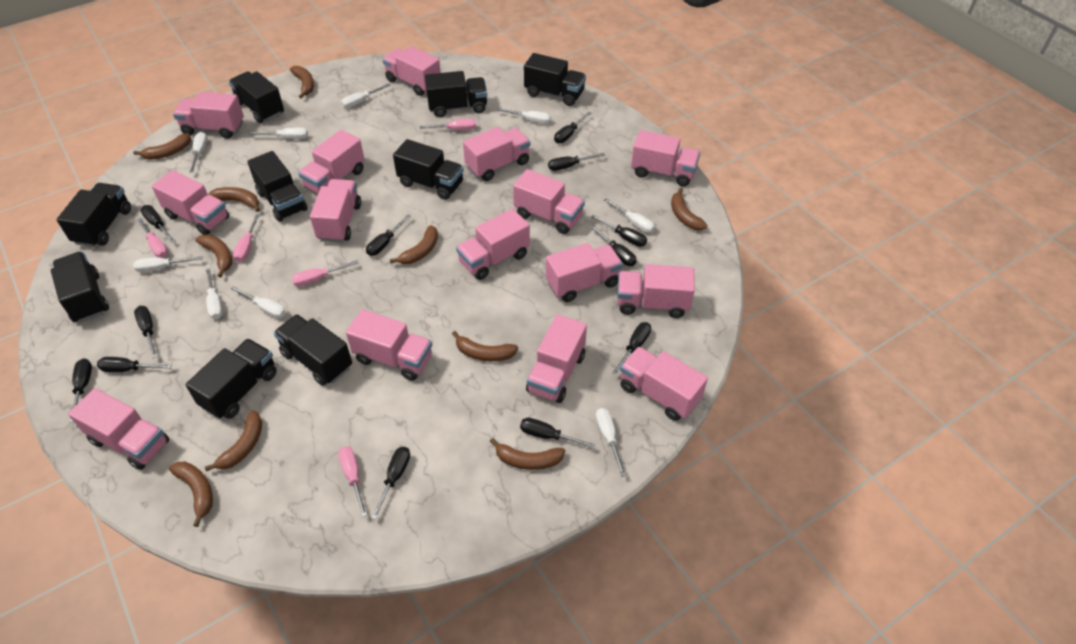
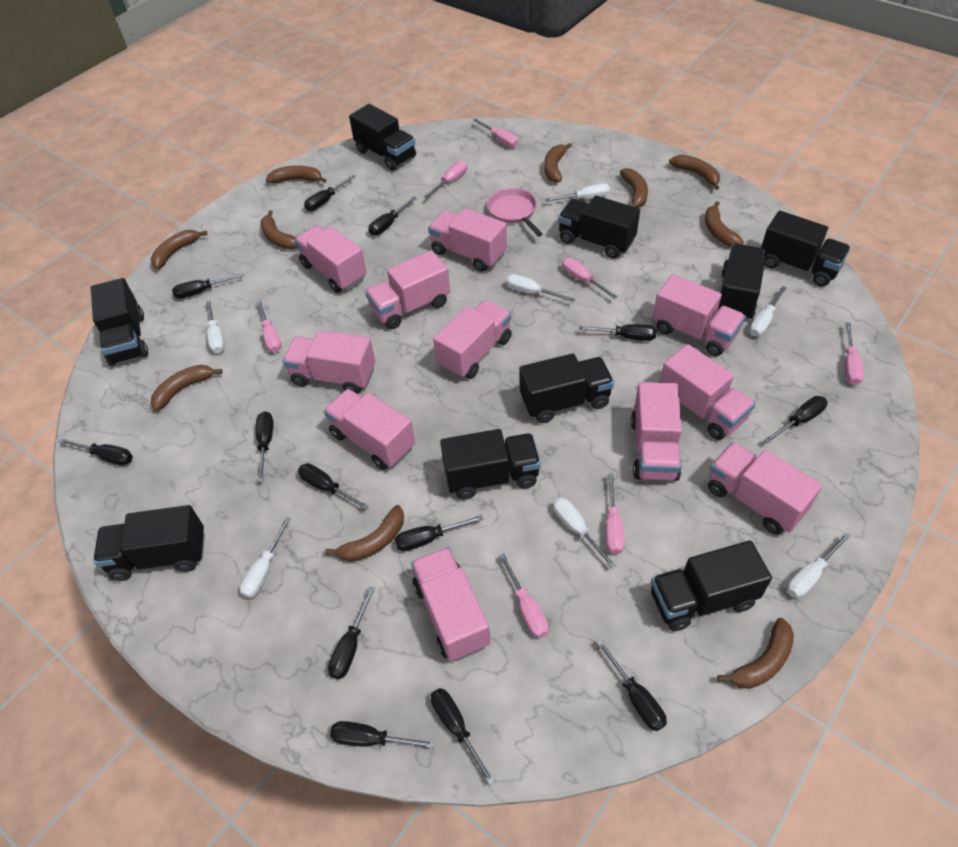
black screwdriver: [69,359,92,422] [97,357,171,372] [134,306,157,358] [141,205,175,243] [366,214,411,256] [371,447,410,520] [520,418,595,449] [548,153,605,171] [554,112,591,143] [590,225,637,266] [591,215,647,247] [612,322,651,375] = 12 -> [58,438,133,466] [172,273,244,299] [256,411,273,482] [298,463,369,510] [304,175,356,211] [328,587,375,679] [330,721,436,748] [368,196,417,236] [395,515,483,551] [431,688,495,785] [579,324,657,341] [596,639,667,731] [764,396,827,443] = 13
pink pan: none = 0 -> [487,188,543,237] = 1
pink screwdriver: [137,218,168,258] [233,214,260,262] [292,260,358,287] [338,446,367,517] [420,118,476,130] = 5 -> [256,300,281,353] [424,161,467,198] [473,118,518,148] [499,553,548,638] [562,258,618,299] [606,474,625,554] [845,323,864,385] = 7
pink truck: [68,388,169,470] [152,170,229,235] [173,92,244,139] [299,130,365,194] [310,179,361,242] [346,309,432,381] [383,46,441,96] [456,209,530,280] [463,127,530,181] [513,169,585,234] [526,314,587,403] [546,243,623,302] [617,264,695,318] [620,347,708,421] [631,130,700,186] = 15 -> [283,330,375,394] [295,225,367,293] [324,389,415,470] [365,250,450,329] [411,547,490,661] [428,208,507,272] [433,300,512,379] [631,382,682,481] [653,274,745,356] [660,344,756,440] [708,442,822,534] = 11
white screwdriver: [133,256,203,272] [189,132,207,173] [206,268,223,319] [230,286,286,318] [250,127,308,139] [341,84,391,108] [497,108,551,124] [596,408,626,477] [604,198,655,233] = 9 -> [206,300,225,353] [240,517,291,598] [506,274,575,302] [545,183,610,202] [553,497,616,569] [750,286,787,336] [787,533,850,598] = 7

